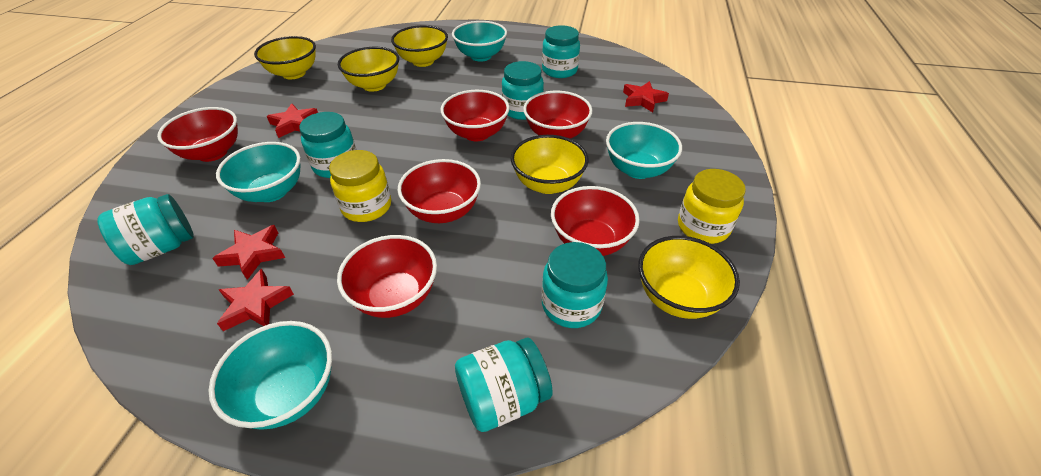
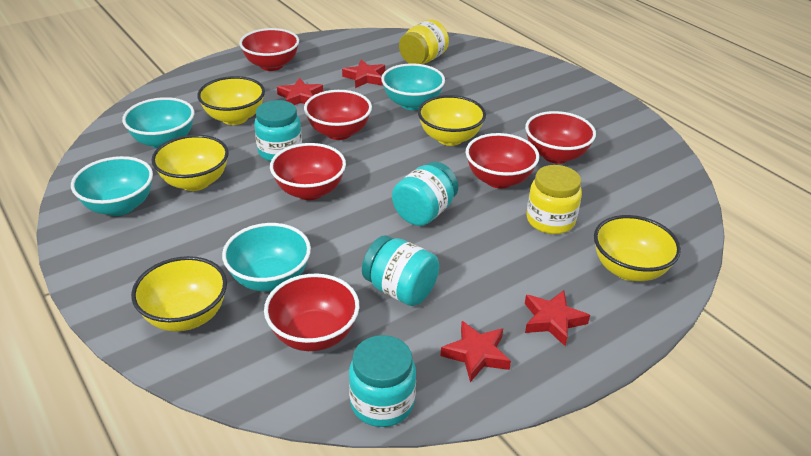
turquoise jar: [97,194,194,265] [299,112,356,178] [455,338,553,432] [502,61,544,120] [542,25,580,78] [542,242,608,328] = 6 -> [254,100,302,161] [349,335,416,427] [362,235,439,306] [392,162,458,226] = 4

